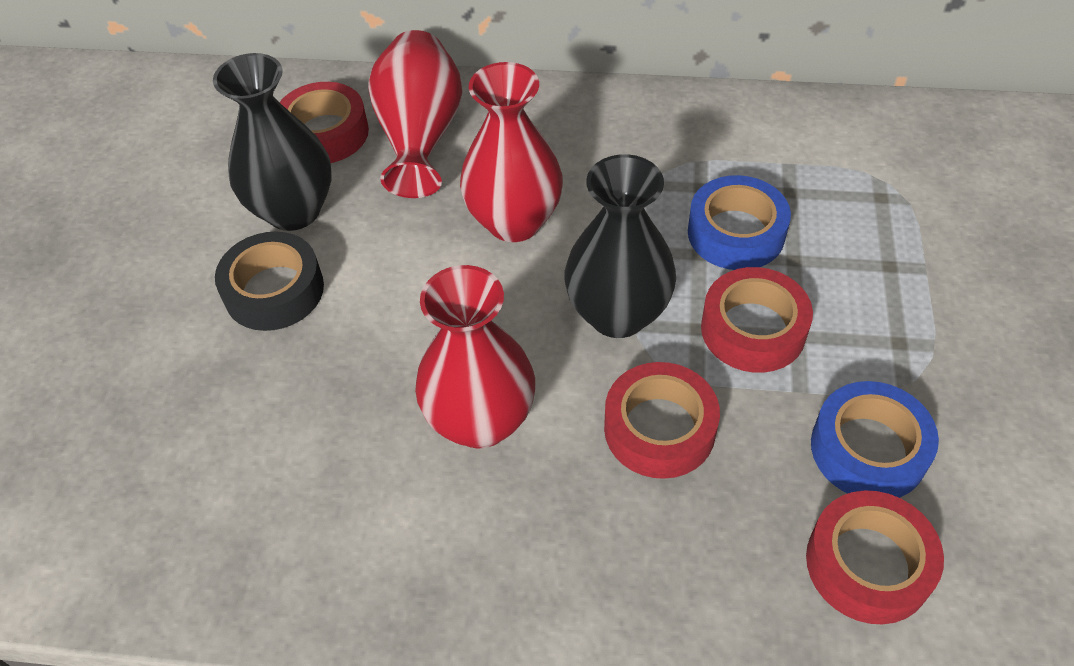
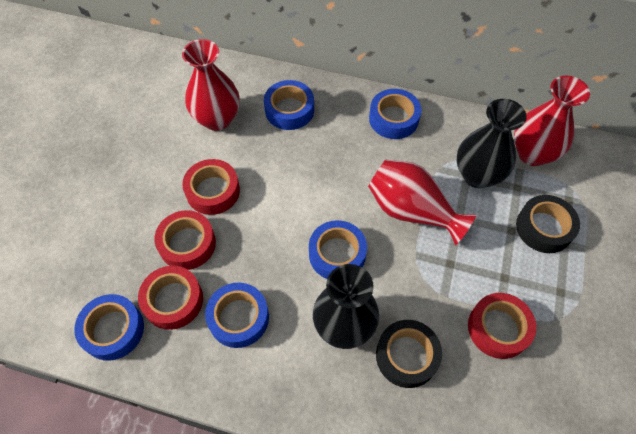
black tape: [215,232,324,331] = 1 -> [376,320,442,388] [516,195,580,253] = 2
blue tape: [688,175,791,270] [811,381,939,498] = 2 -> [74,294,144,361] [205,283,269,348] [264,80,314,130] [309,220,367,279] [369,89,421,139] = 5

